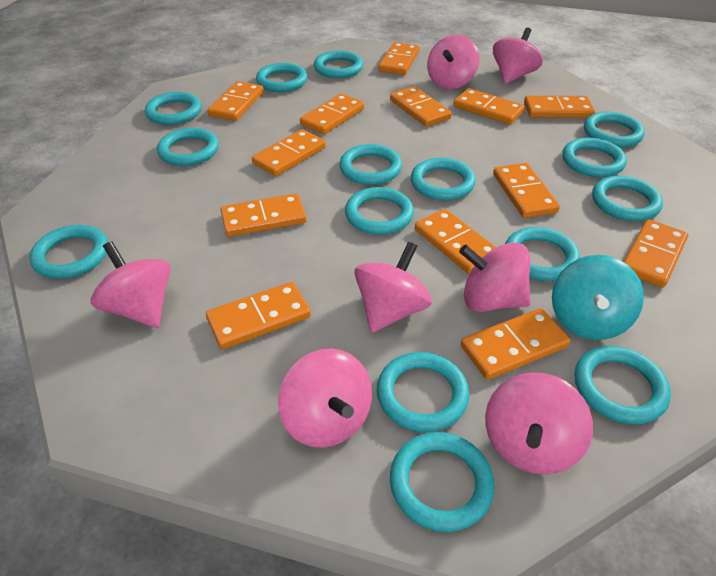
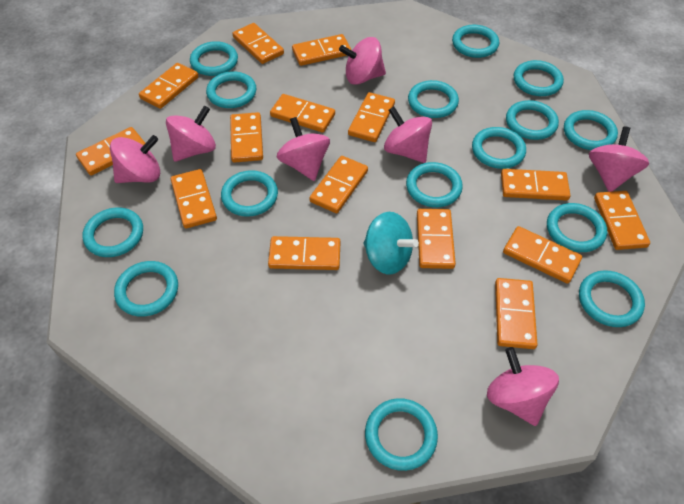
orange domino: [206,282,311,349] [207,81,264,121] [221,193,306,237] [252,129,326,176] [300,93,364,134] [378,42,420,75] [390,86,452,127] [415,209,496,274] [454,88,525,124] [461,308,571,380] [493,163,560,218] [524,96,595,118] [624,219,688,287] = 13 -> [76,127,145,175] [139,63,199,109] [171,169,217,229] [230,112,263,163] [232,23,284,64] [268,236,340,270] [270,94,335,132] [292,34,351,66] [309,156,368,213] [348,92,395,142] [417,209,456,269] [495,278,538,349] [501,169,570,201] [503,226,582,284] [594,191,650,250] = 15

